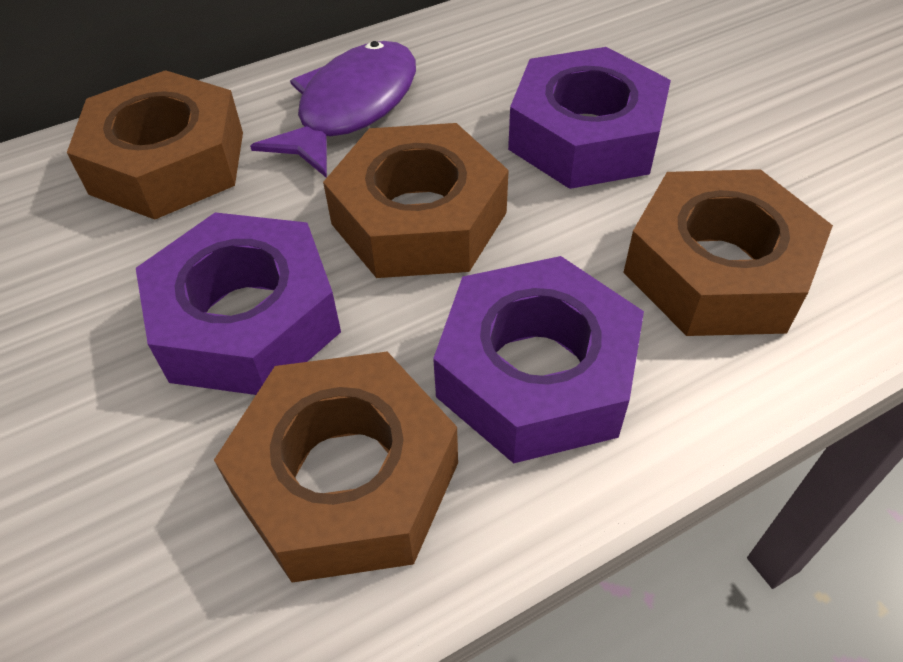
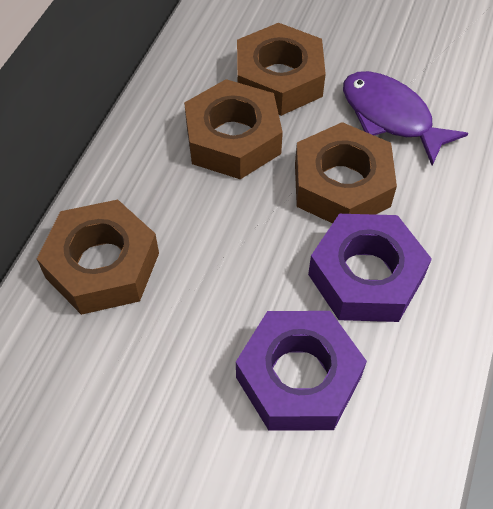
purple nut: [136,212,341,395] [433,256,644,463] [508,47,671,189] = 3 -> [236,311,367,431] [308,214,432,322] = 2

